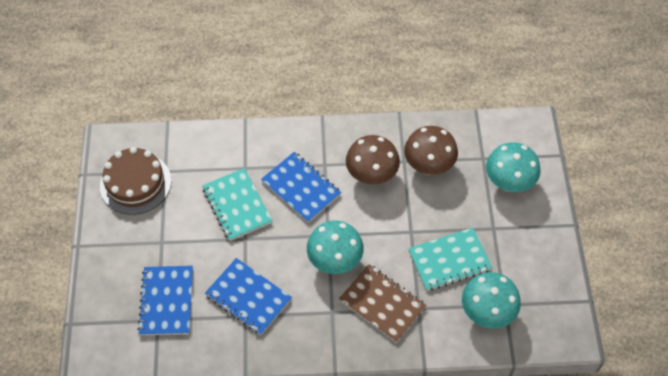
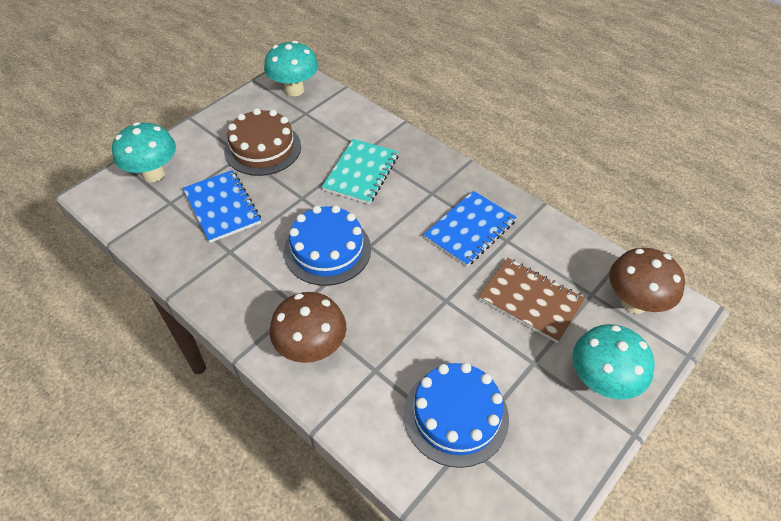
blue cake: none = 0 -> [284,205,371,286] [404,363,509,468] = 2
blue notebook: [138,266,193,335] [205,258,292,335] [261,152,341,223] = 3 -> [183,170,261,243] [424,191,517,267] = 2
turquoise notebook: [202,168,272,241] [408,228,492,291] = 2 -> [322,139,399,204] = 1

